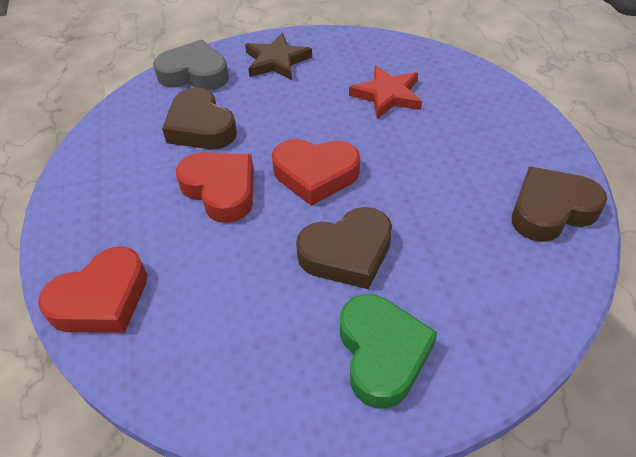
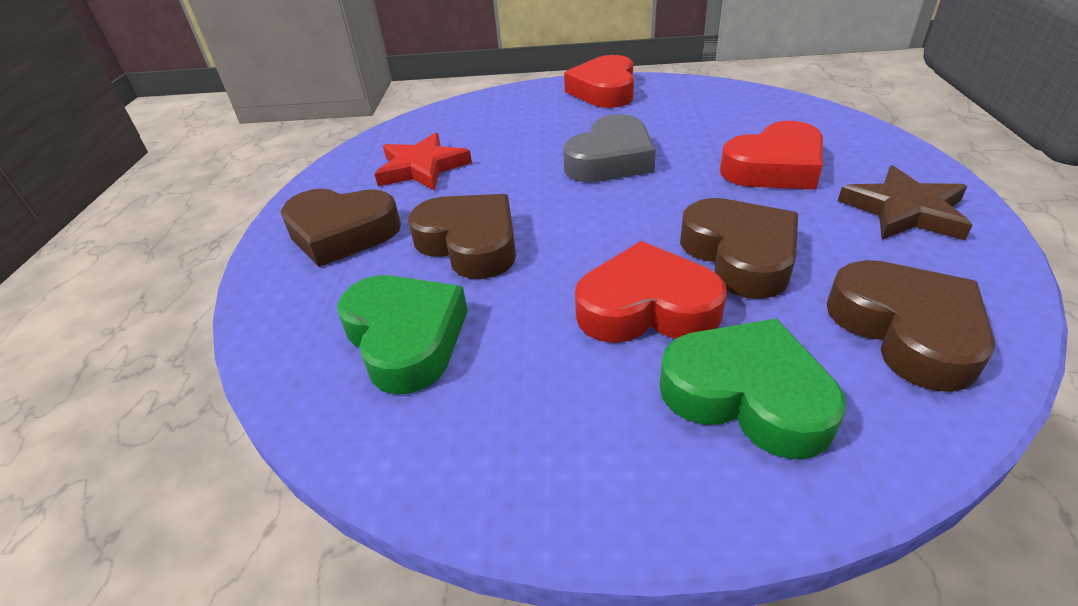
brown heart: [162,87,237,149] [296,207,392,289] [512,166,607,242] = 3 -> [281,189,401,267] [408,194,516,279] [680,198,798,299] [827,260,995,392] = 4
green heart: [340,294,438,409] = 1 -> [337,275,468,394] [659,318,846,459] = 2

